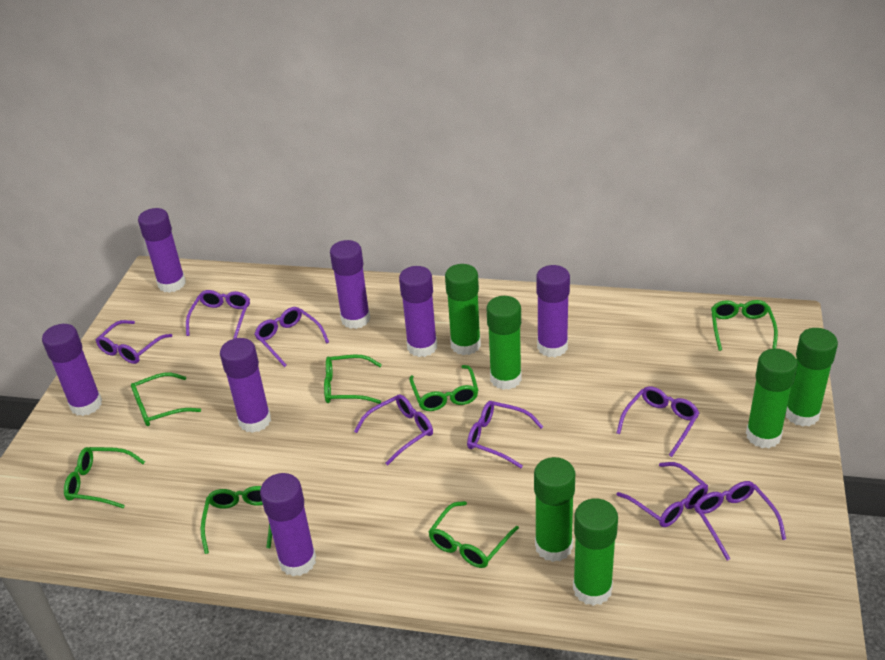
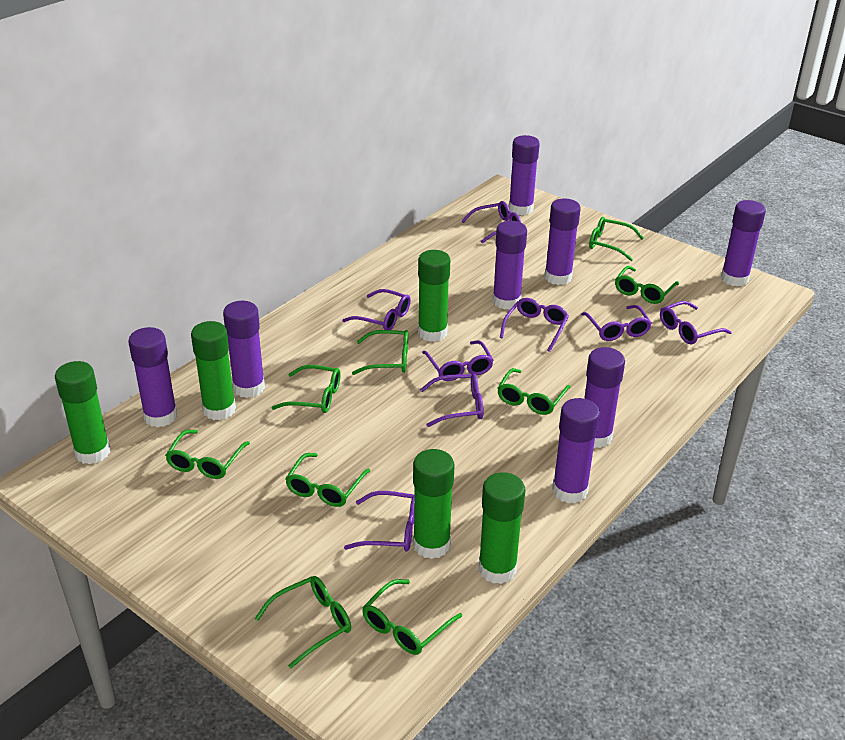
green glasses: [64,447,145,508] [131,373,201,426] [201,486,272,554] [324,355,382,404] [409,365,478,411] [428,501,519,568] [711,300,778,351] = 7 -> [165,430,250,479] [255,576,351,668] [271,365,341,413] [285,453,370,507] [352,330,408,375] [362,579,462,655] [497,368,571,415] [589,217,644,261] [615,266,679,304] = 9
green glue stick: [445,264,481,355] [486,296,522,390] [534,457,575,562] [573,499,618,606] [746,348,797,448] [786,328,838,427] = 6 -> [55,361,110,464] [191,321,236,420] [413,449,454,559] [418,250,450,342] [479,472,525,584] = 5
purple glue stick: [42,324,102,416] [138,208,186,293] [220,338,271,433] [260,473,316,576] [330,240,370,329] [399,266,437,357] [536,265,570,357] = 7 -> [128,327,177,427] [223,301,265,398] [493,221,527,310] [509,135,540,215] [544,198,581,285] [552,398,600,503] [584,347,625,448] [721,200,766,287] = 8

